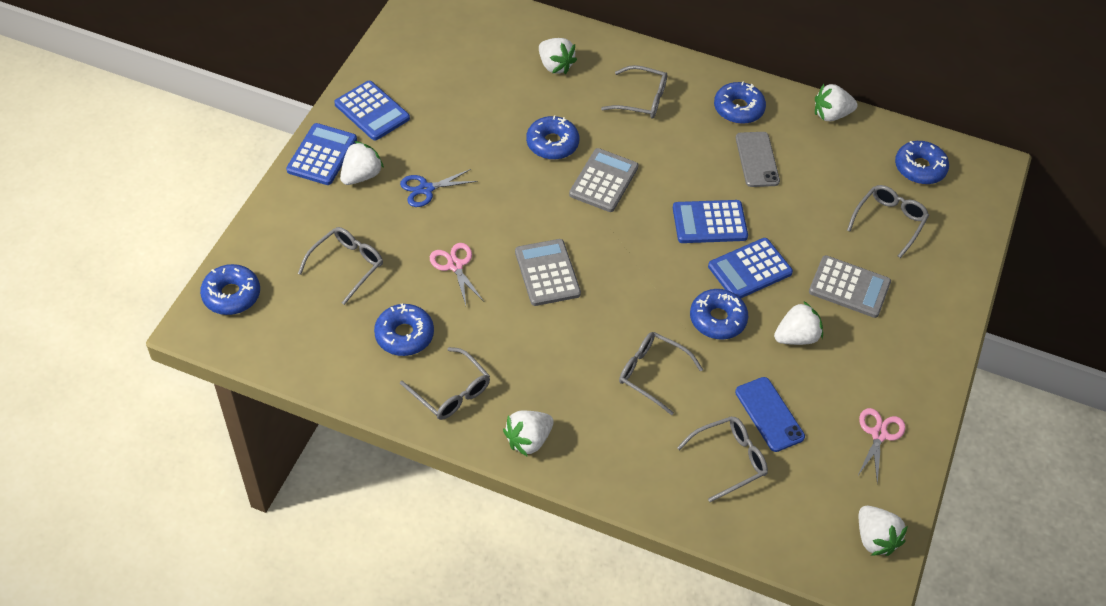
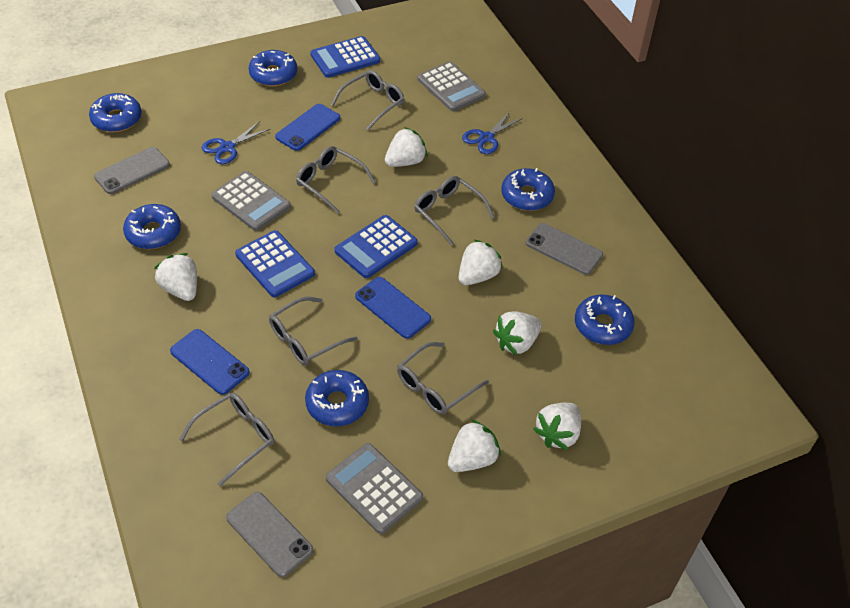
blue calculator: [286,123,357,185] [334,81,410,140] [673,200,748,243] [708,238,793,298] = 4 -> [235,230,315,297] [310,36,380,78] [335,215,418,278] = 3
blue phone: [735,377,805,452] = 1 -> [170,329,250,395] [275,104,340,151] [355,277,431,339] = 3
blue scissors: [400,169,477,207] = 1 -> [202,121,270,164] [462,112,523,154] = 2
grey phone: [736,132,780,187] = 1 -> [94,147,170,194] [226,492,313,577] [526,223,603,275] = 3
pink scissors: [430,243,484,305] [857,408,905,484] = 2 -> none = 0

